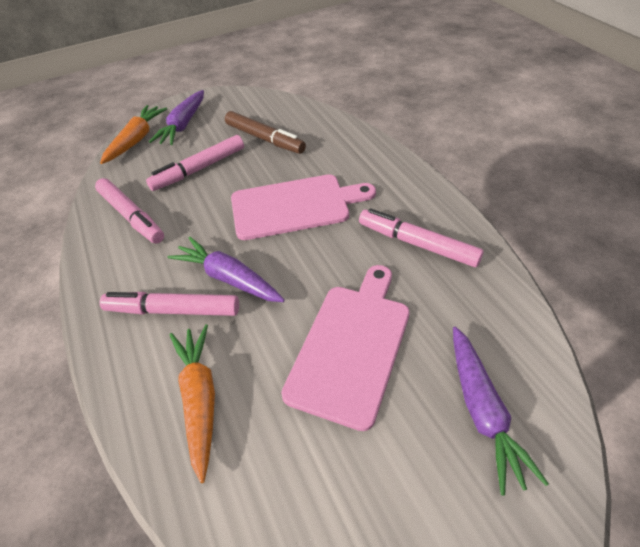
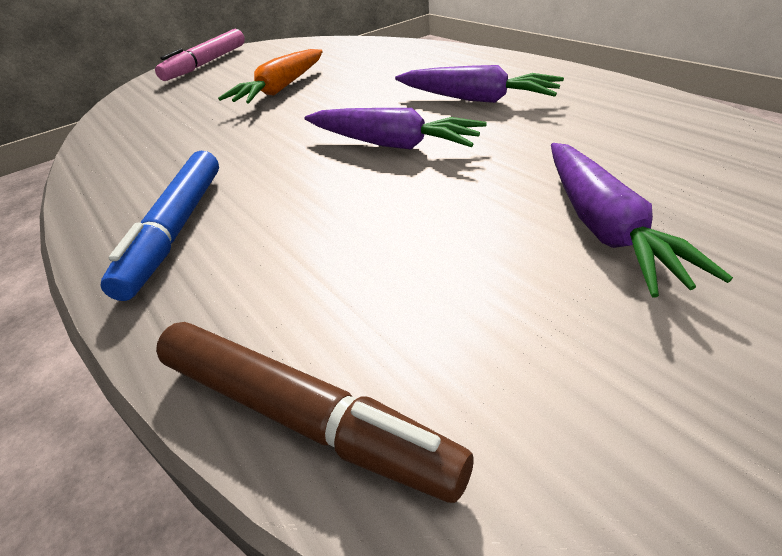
blue marker: none = 0 -> [101,151,219,301] = 1
orange carrot: [100,105,168,164] [170,324,215,483] = 2 -> [218,49,323,104] = 1
pink cutting board: [231,174,376,240] [281,265,410,431] = 2 -> none = 0
pink marker: [95,178,164,244] [100,292,239,316] [146,135,244,191] [359,208,484,267] = 4 -> [155,29,245,81] = 1

